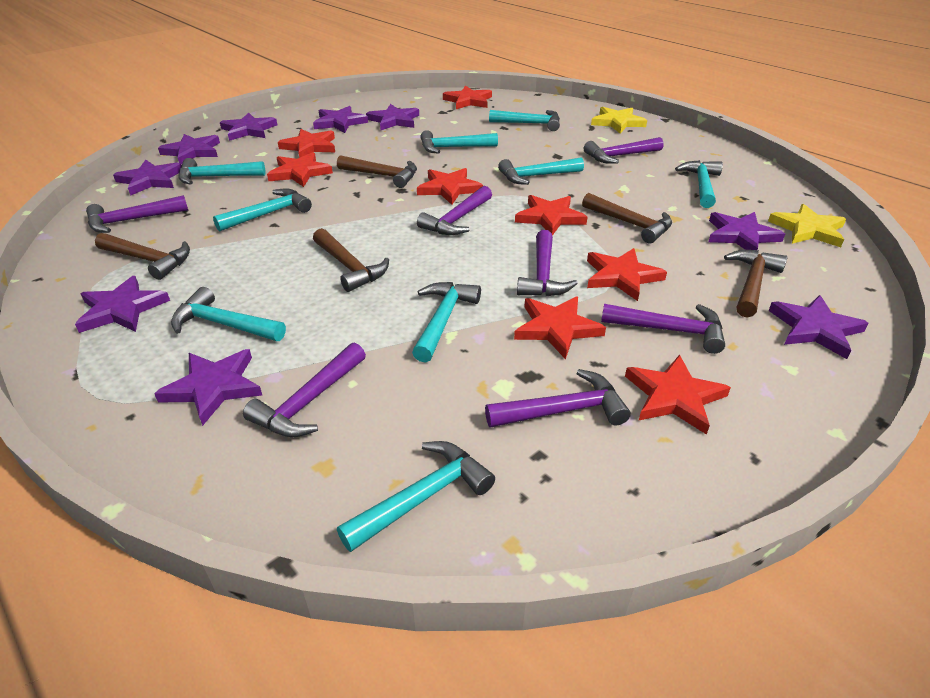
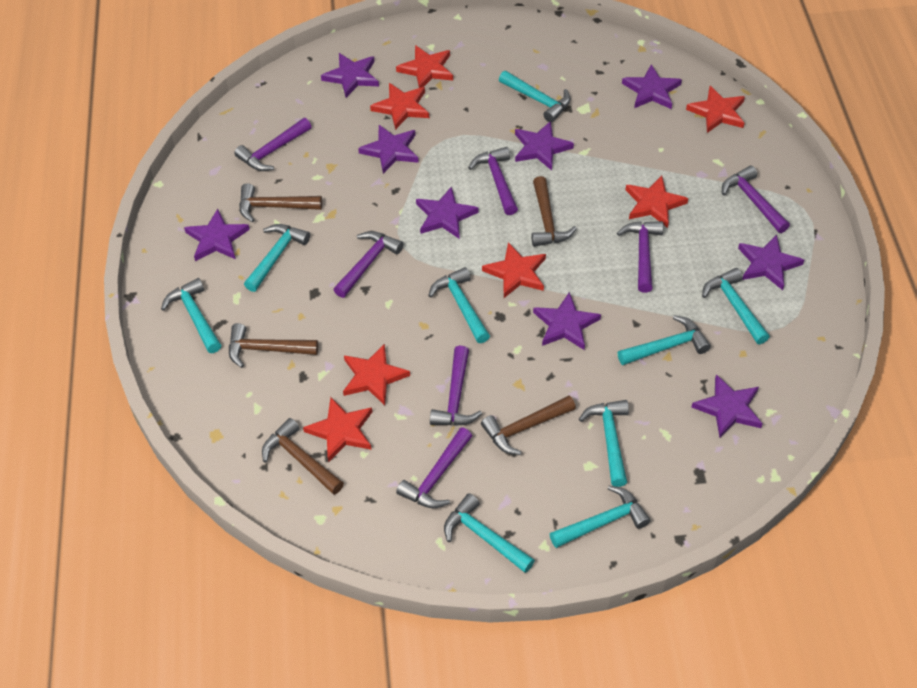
red star: [267,152,333,187] [278,129,335,158] [417,168,483,205] [443,86,492,109] [514,296,606,359] [515,195,587,236] [587,248,667,301] [625,355,731,435] = 8 -> [303,398,372,462] [343,344,410,405] [370,83,429,130] [396,45,453,88] [482,242,546,298] [625,176,688,228] [686,86,745,133] = 7
yellow star: [591,107,647,133] [768,204,846,247] = 2 -> none = 0

